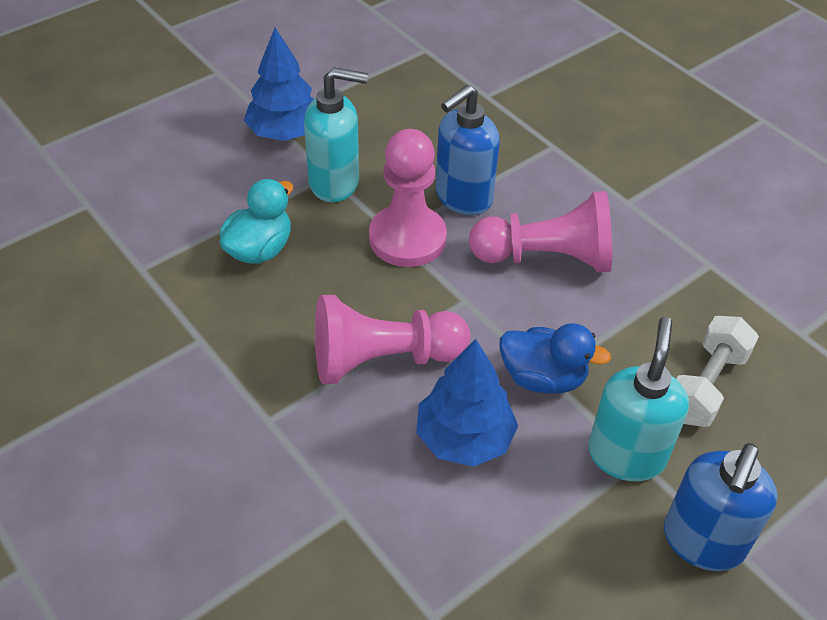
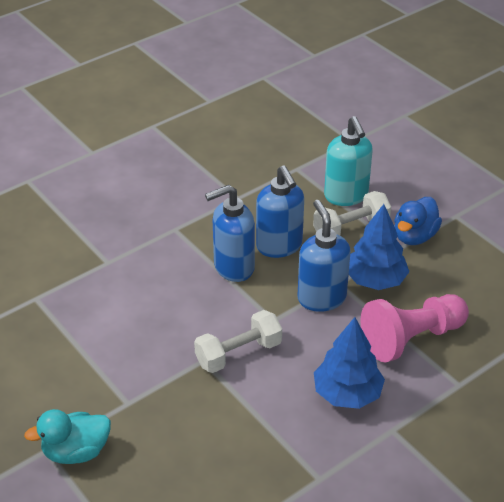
blue soap dispenser: [435,85,500,215] [664,443,778,571] = 2 -> [205,185,255,282] [256,165,304,258] [297,200,351,312] = 3
pink pawn: [315,295,471,384] [369,129,447,267] [469,191,612,272] = 3 -> [361,294,469,363] = 1
turquoise soap dispenser: [304,67,368,202] [588,317,689,481] = 2 -> [324,116,373,206] = 1
white dumbbell: [676,316,759,427] = 1 -> [194,310,282,373] [313,191,391,235] = 2

